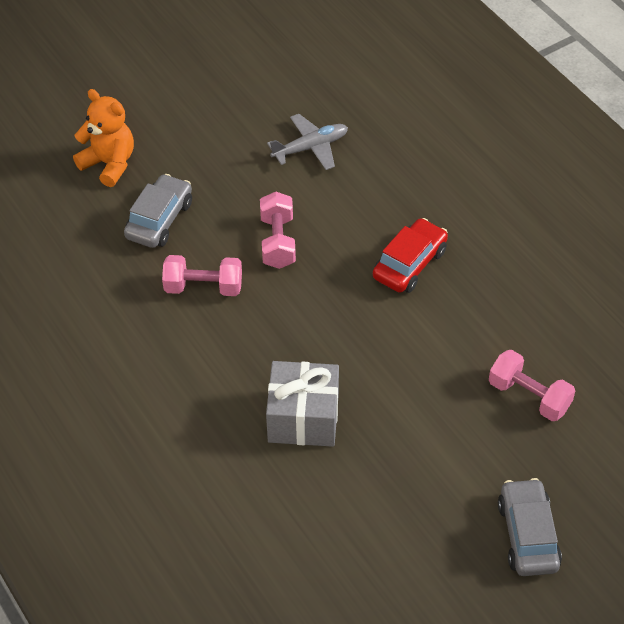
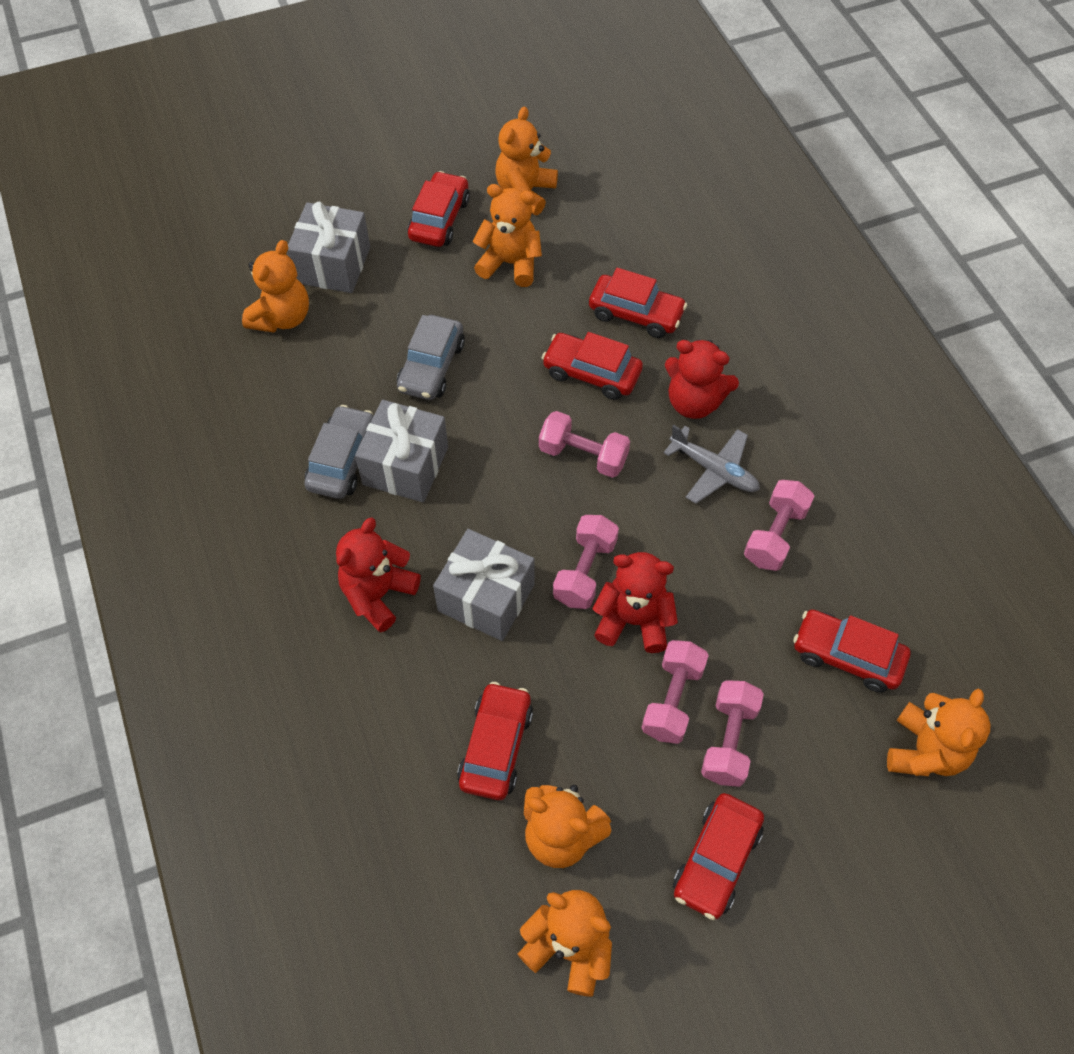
grey gift: [266,361,339,447] = 1 -> [287,202,370,293] [355,400,448,503] [433,529,535,641] = 3
orange teddy bear: [73,89,134,187] = 1 -> [242,240,309,333] [472,184,542,287] [496,107,558,215] [518,890,612,997] [524,785,611,868] [887,689,991,776] = 6
pink dumbbell: [162,255,242,296] [260,192,296,269] [489,350,575,421] = 3 -> [539,411,630,478] [553,515,619,609] [641,640,709,744] [701,680,764,787] [744,480,815,571] = 5
red car: [373,218,448,293] = 1 -> [407,171,470,247] [457,682,533,800] [542,332,643,400] [589,268,687,338] [673,793,764,920] [793,610,910,693] = 6
red teddy bear: none = 0 -> [336,518,421,632] [593,552,678,653] [665,339,739,419] = 3

